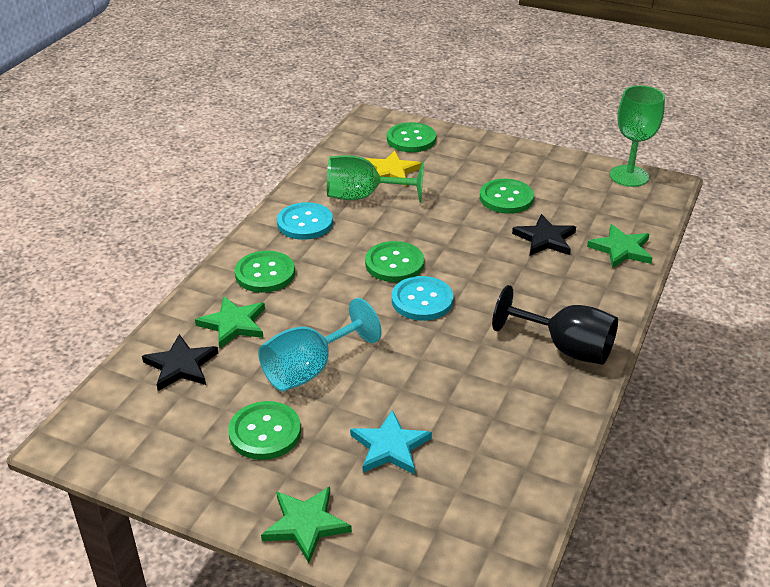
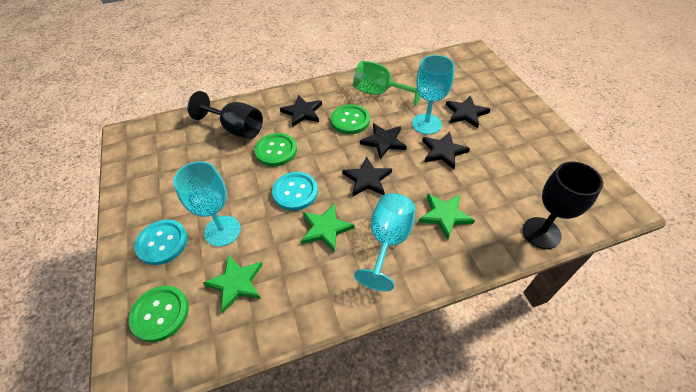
black goblet: [492,285,618,365] = 1 -> [187,91,263,139] [522,161,603,249] = 2
black star: [142,334,218,391] [512,214,576,256] = 2 -> [280,95,322,127] [342,156,392,196] [360,123,407,159] [422,132,470,169] [446,96,491,128] = 5
green button: [228,401,301,460] [235,251,295,293] [365,241,424,282] [387,122,436,152] [480,179,534,214] = 5 -> [129,286,189,342] [255,133,297,166] [331,104,370,134] = 3
green goblet: [327,155,424,203] [610,85,665,187] = 2 -> [353,61,421,106] = 1
turquoise goblet: [258,298,382,391] = 1 -> [173,161,241,247] [354,193,416,291] [412,55,455,134] = 3
turquoise star: [350,410,432,475] = 1 -> none = 0
yellow star: [366,150,422,186] = 1 -> none = 0

